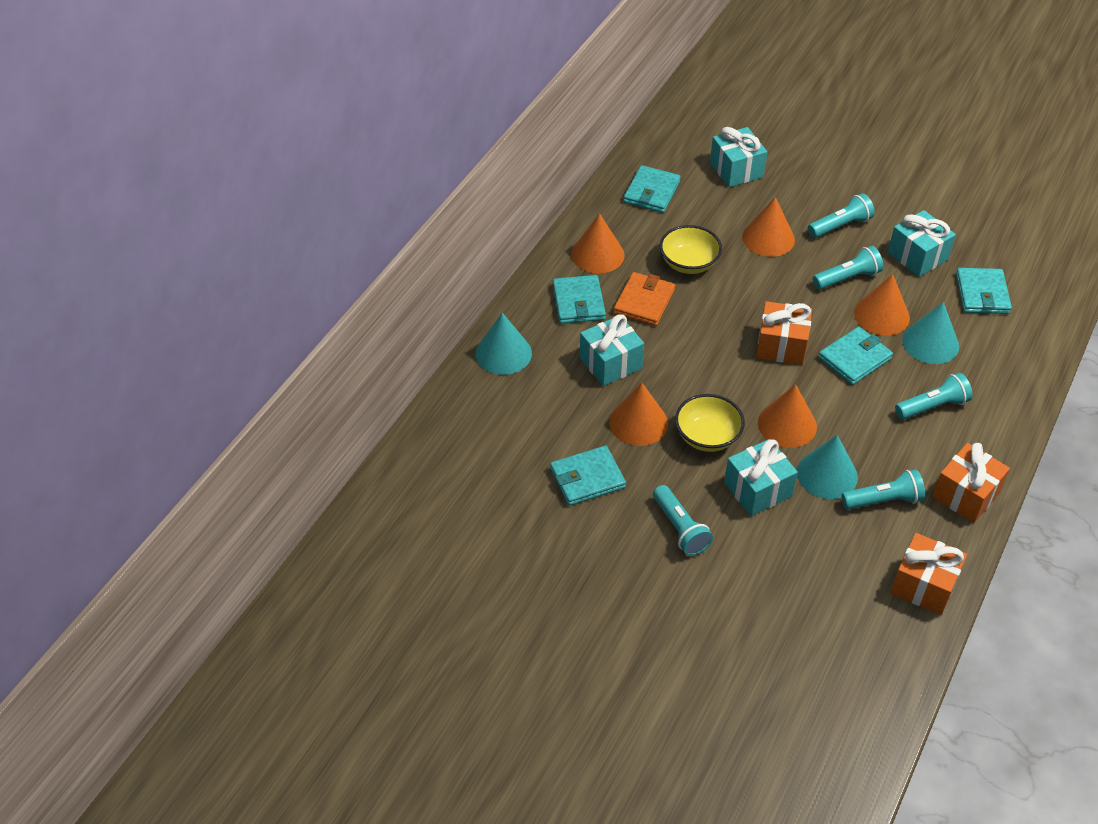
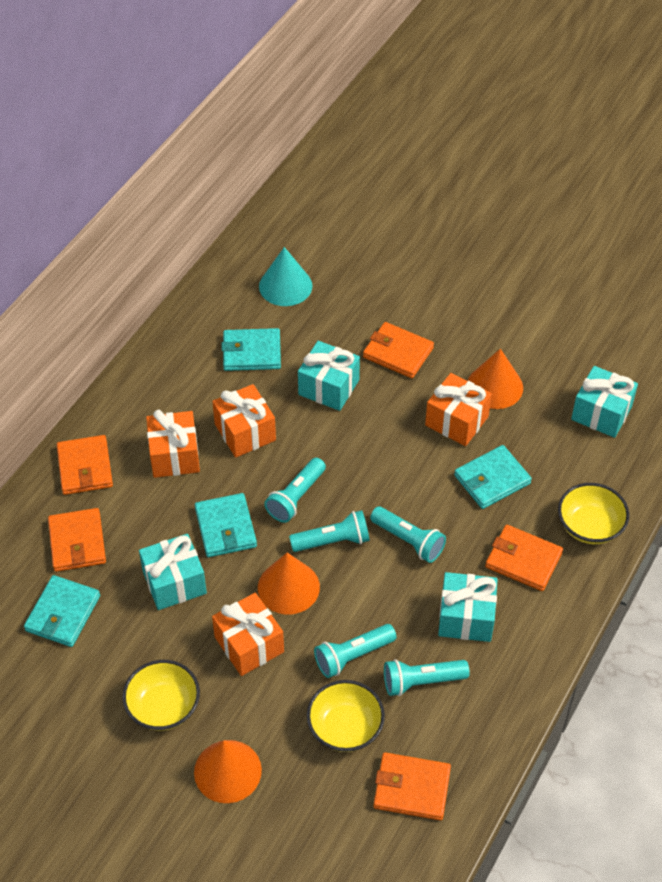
orange cone: [572,213,625,274] [609,383,668,446] [742,197,795,257] [758,384,817,448] [854,274,910,336] = 5 -> [194,740,262,803] [258,552,320,615] [468,349,523,409] = 3
orange gift: [756,301,812,365] [890,533,967,615] [932,443,1010,523] = 3 -> [146,410,200,478] [212,384,276,457] [212,593,284,676] [425,373,492,446] = 4
orange wallet: [614,272,675,326] = 1 -> [48,508,106,572] [57,435,113,495] [363,322,434,378] [373,752,451,820] [485,525,563,591] = 5
turquoise cone: [476,313,532,375] [797,435,858,499] [902,302,959,364] = 3 -> [259,247,312,306] = 1
turquoise wallet: [550,446,626,506] [553,275,606,324] [624,165,680,213] [818,326,893,385] [956,268,1012,314] = 5 -> [24,575,100,647] [195,493,257,557] [221,328,281,371] [454,445,532,509] = 4
yellow bowl: [660,225,722,274] [675,394,745,452] = 2 -> [122,660,200,731] [307,680,385,752] [558,483,629,544] = 3

